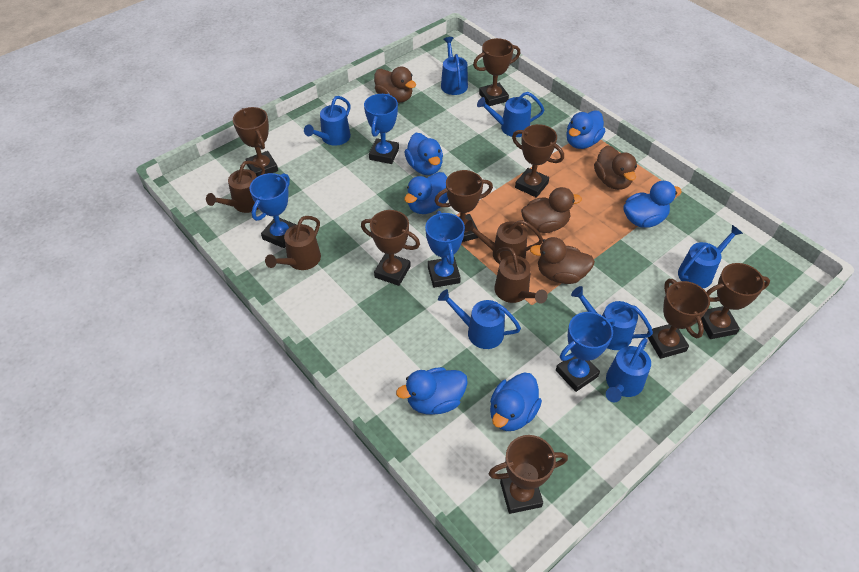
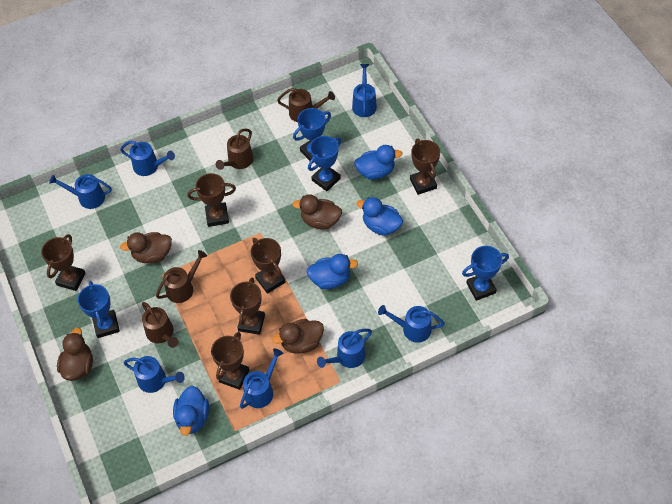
blue duck: [396,367,468,414] [404,172,448,214] [405,133,443,175] [490,372,542,431] [566,111,605,149] [623,181,682,228] = 6 -> [173,386,209,436] [307,254,358,289] [354,145,402,180] [356,197,403,236] = 4
brown trophy: [233,107,278,177] [361,210,420,286] [435,170,493,242] [473,38,520,106] [488,435,568,514] [512,124,564,198] [647,279,710,359] [701,263,770,339] = 8 -> [41,234,86,291] [187,173,236,227] [211,332,249,390] [230,277,265,335] [251,238,286,294] [410,138,440,195] = 6

